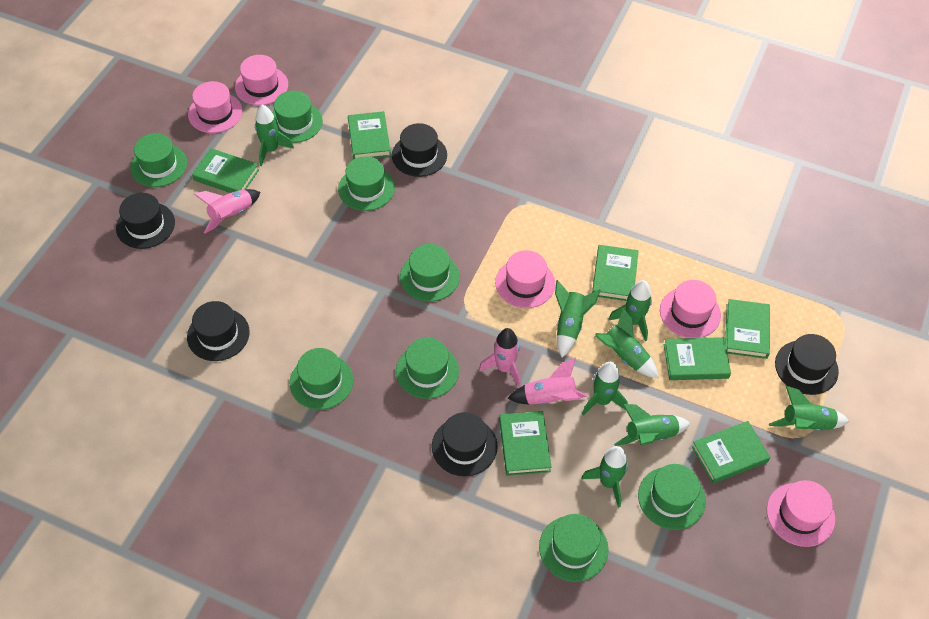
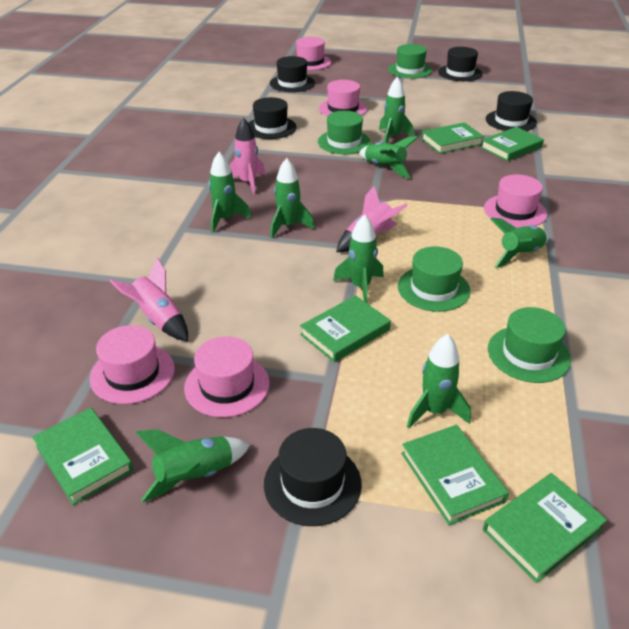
green book: [192,148,259,193] [348,111,391,160] [499,411,552,476] [592,245,638,301] [664,337,731,380] [691,421,770,484] [725,299,770,359] = 7 -> [32,408,134,505] [300,295,391,362] [401,425,509,525] [421,122,484,154] [480,127,544,161] [483,473,607,583] = 6
green hat: [130,133,187,187] [272,91,323,143] [290,348,353,410] [338,156,395,211] [396,337,459,399] [400,244,460,302] [539,514,609,582] [638,464,706,530] = 8 -> [318,111,371,154] [388,44,432,78] [398,246,471,312] [488,307,571,383] = 4

